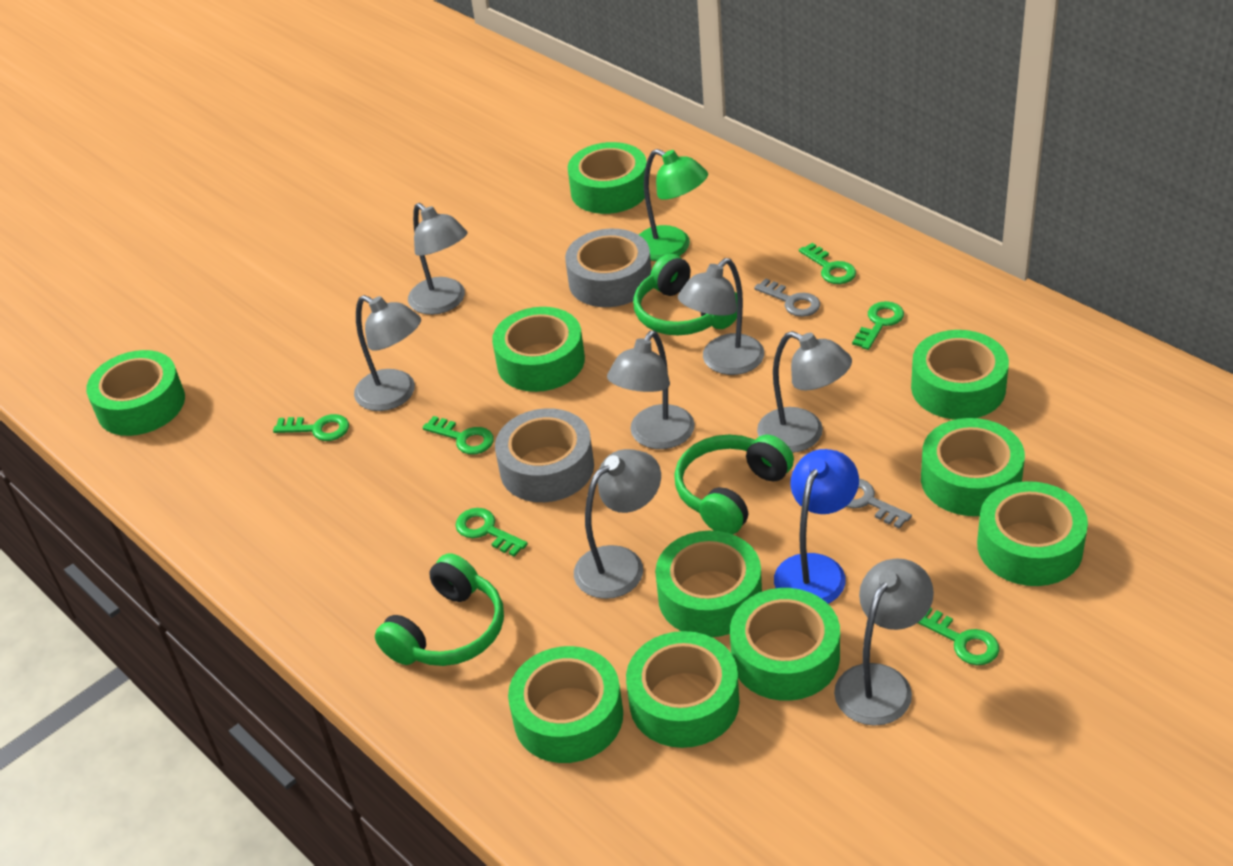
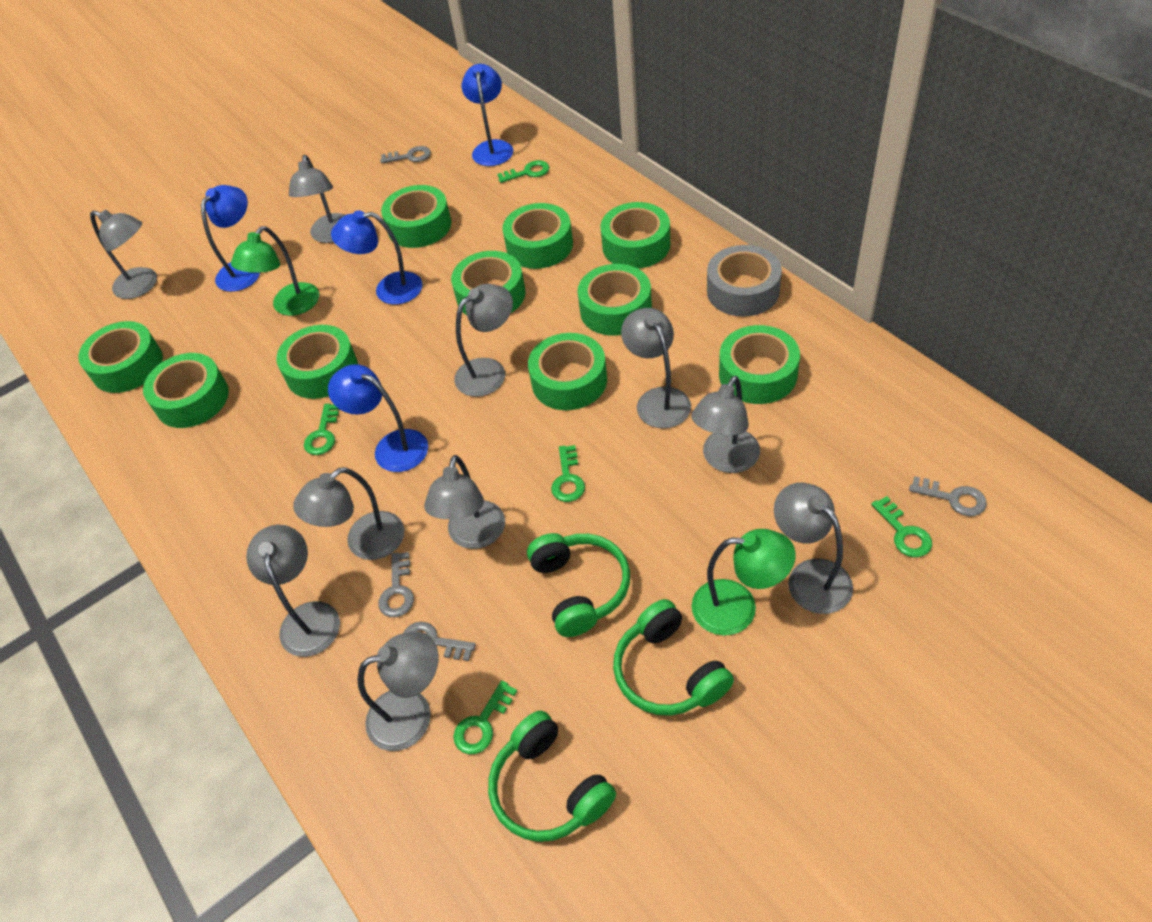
blue lamp: [774,449,859,604] = 1 -> [201,185,260,292] [328,364,428,472] [331,210,423,305] [462,64,513,166] = 4
green key: [273,414,349,441] [422,416,494,454] [455,508,528,557] [799,243,856,284] [852,301,904,350] [918,608,999,665] = 6 -> [304,404,339,455] [453,680,517,754] [497,160,549,183] [551,445,585,502] [871,496,932,557] = 5
green lamp: [639,149,708,261] = 1 -> [231,226,319,316] [692,529,796,636] = 2
grey key: [754,278,820,317] [846,479,912,529] = 2 -> [378,552,414,617] [380,146,431,163] [403,622,476,661] [909,476,987,516] = 4
grey lamp: [354,295,421,411] [408,203,467,315] [574,449,661,599] [607,330,695,449] [678,258,764,375] [757,331,852,453] [834,559,934,726] = 7 -> [90,210,157,299] [246,525,340,657] [289,155,345,243] [293,467,404,560] [358,632,438,751] [424,455,505,549] [454,284,513,397] [621,308,691,428] [691,376,760,473] [774,483,853,614] = 10
grey tape: [495,408,594,502] [565,229,651,307] = 2 -> [707,245,782,317] = 1

